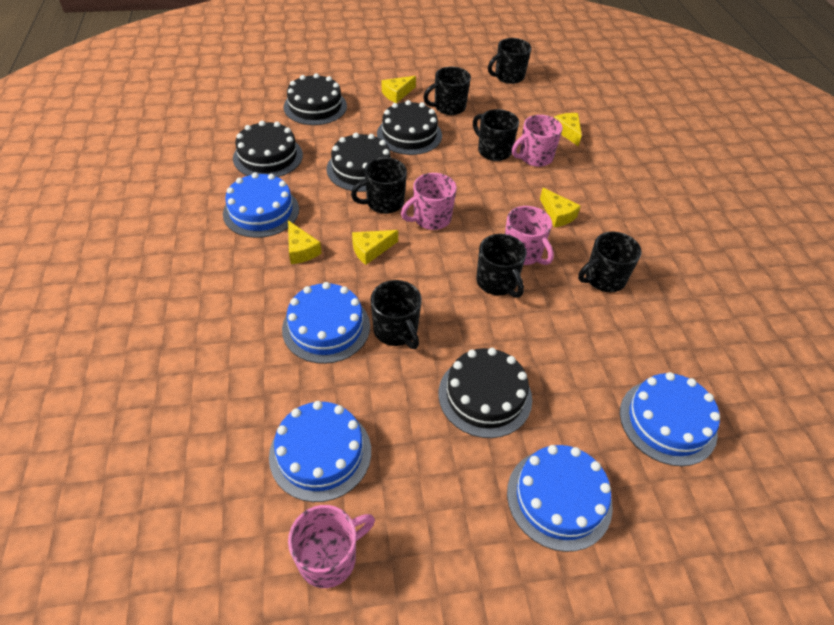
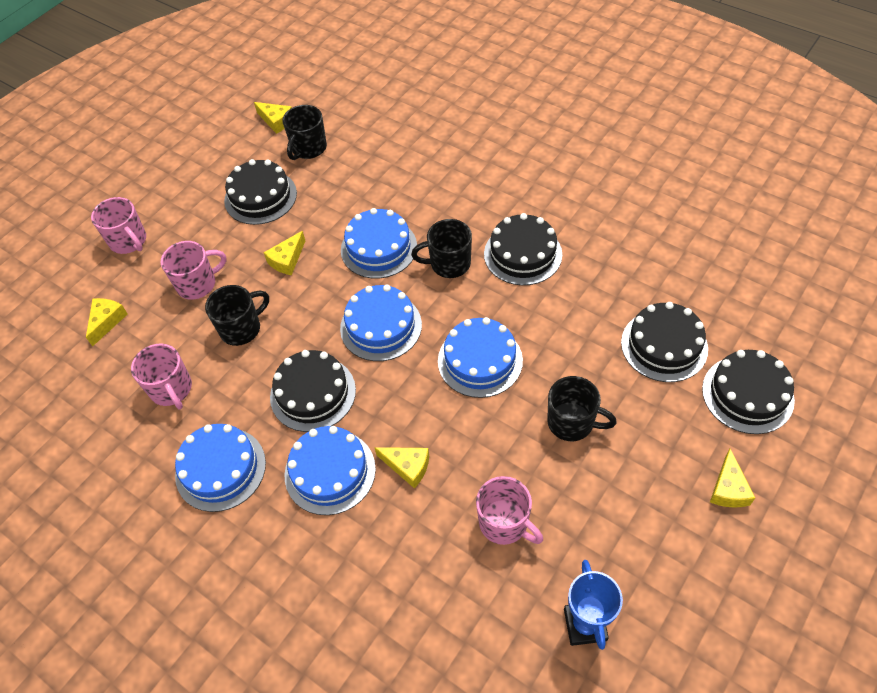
black mug: [351,157,407,214] [371,280,422,349] [423,67,471,115] [473,109,519,161] [476,234,527,298] [488,38,532,84] [578,231,642,293] = 7 -> [205,285,269,346] [283,105,327,160] [411,219,472,278] [547,376,617,441] = 4
blue trophy: none = 0 -> [564,560,623,650] = 1

